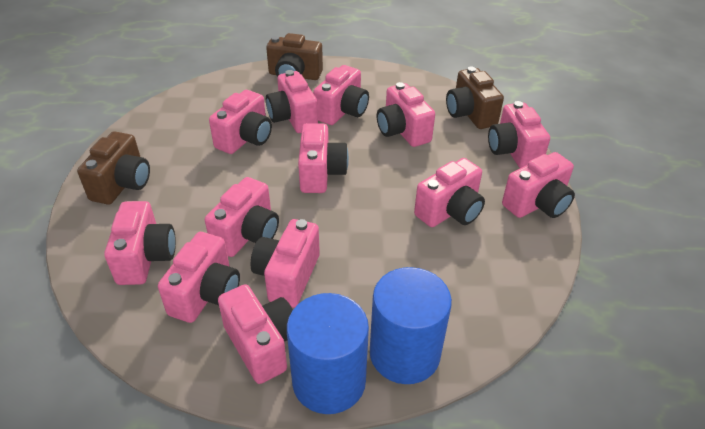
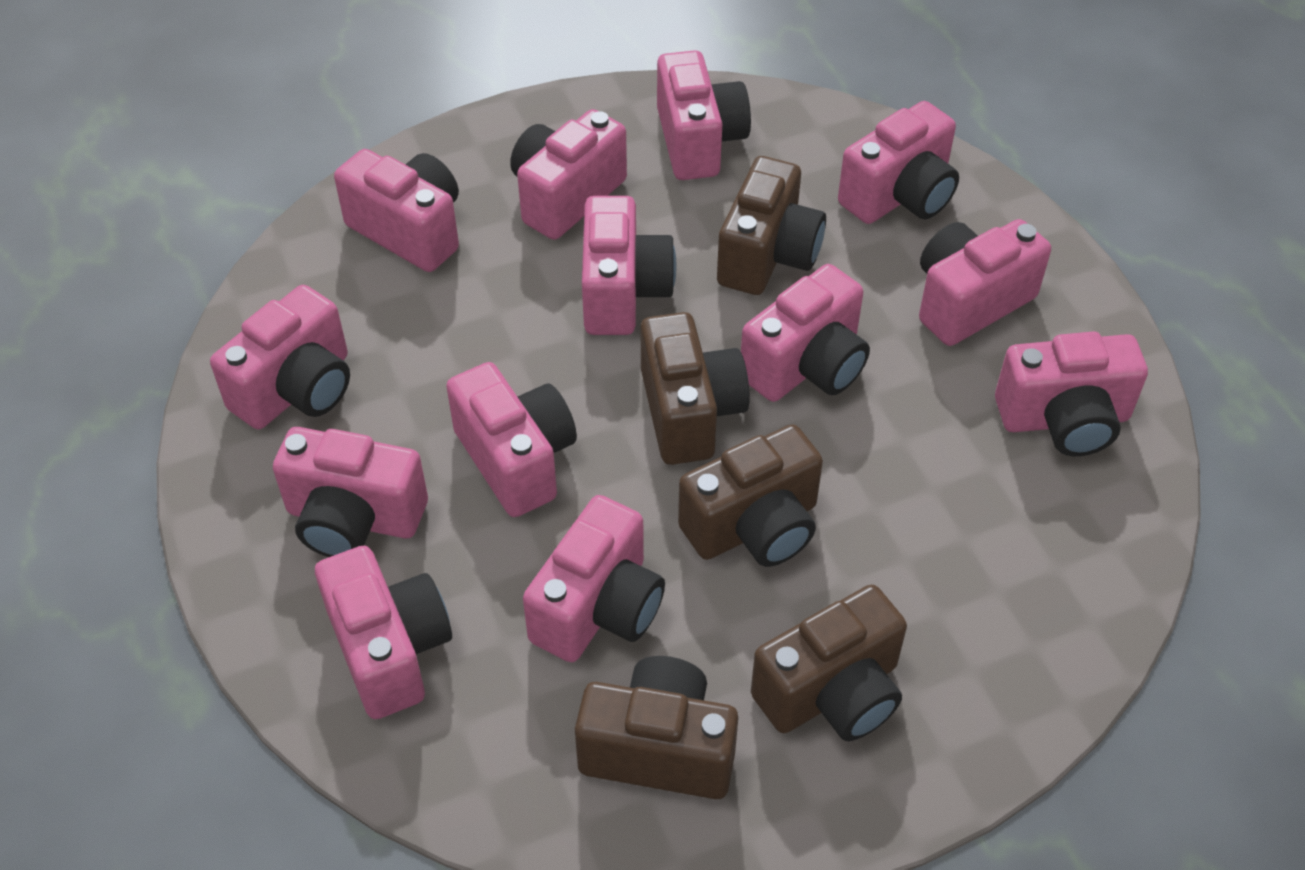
blue cylinder: [287,293,369,414] [370,267,452,384] = 2 -> none = 0
brown camera: [77,131,150,205] [266,33,323,80] [446,67,504,129] = 3 -> [575,656,738,799] [641,312,750,465] [678,424,823,567] [717,156,826,295] [751,585,907,741] = 5

